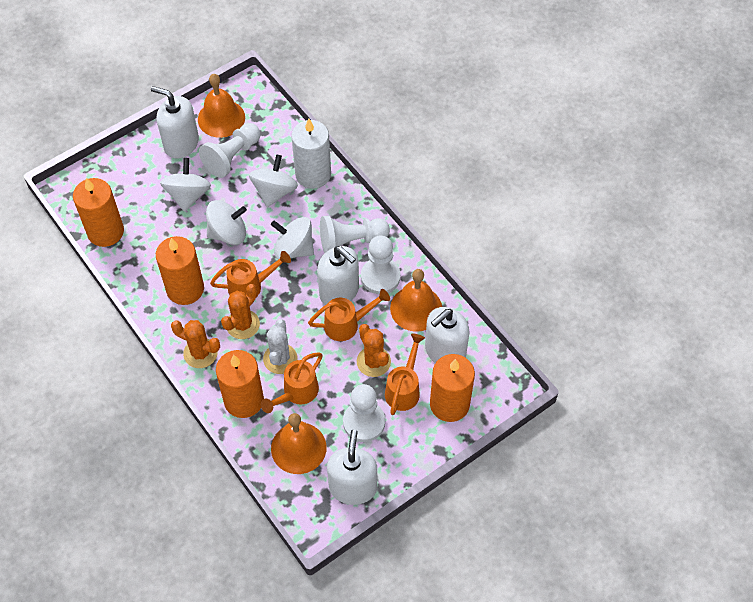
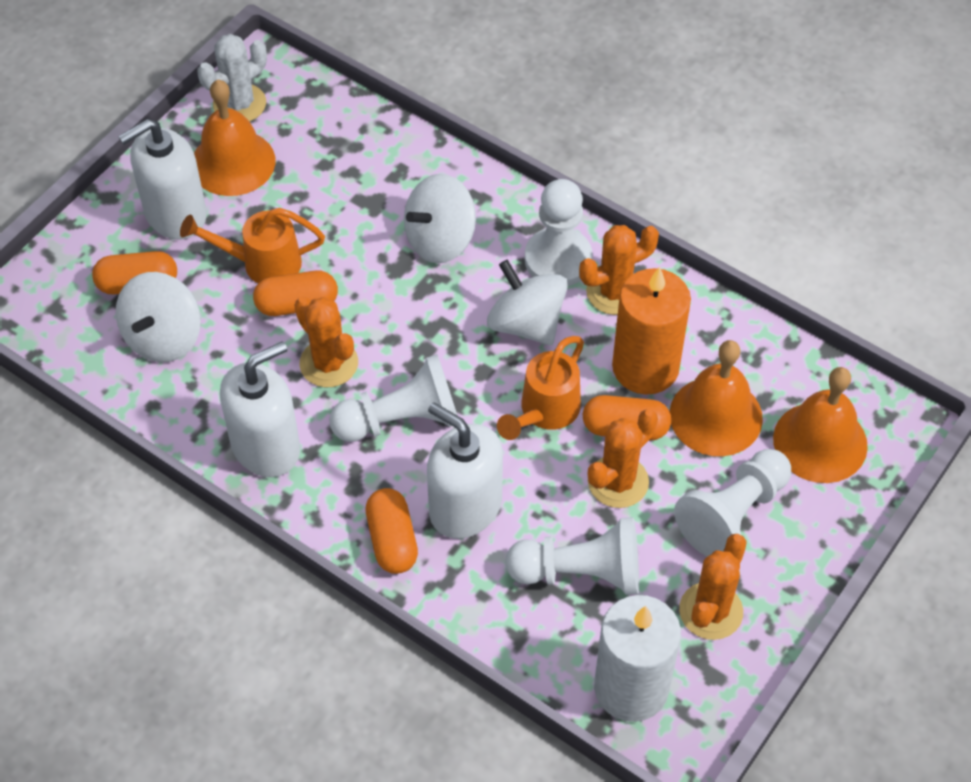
orange cactus: [171,320,220,368] [221,284,260,339] [357,324,391,377] = 3 -> [294,296,358,387] [579,225,659,315] [588,409,658,508] [679,534,747,640] = 4
orange candle: [73,178,124,247] [156,236,204,305] [216,350,264,418] [430,354,475,422] = 4 -> [612,267,691,395] = 1
orange capsule: none = 0 -> [92,251,177,294] [253,271,338,316] [366,488,418,574] [583,395,671,440] = 4
orange watering can: [210,251,291,296] [261,352,323,413] [308,289,390,341] [385,334,425,415] = 4 -> [180,208,325,283] [497,336,584,440] = 2
white soap dispenser: [151,86,199,159] [317,246,359,305] [327,430,377,505] [425,307,470,363] = 4 -> [118,119,207,240] [220,341,300,477] [427,402,503,539] = 3
white spinning top: [160,158,211,212] [206,200,247,245] [249,154,298,207] [271,217,314,259] = 4 -> [116,272,201,362] [404,174,476,263] [487,260,568,345] = 3

